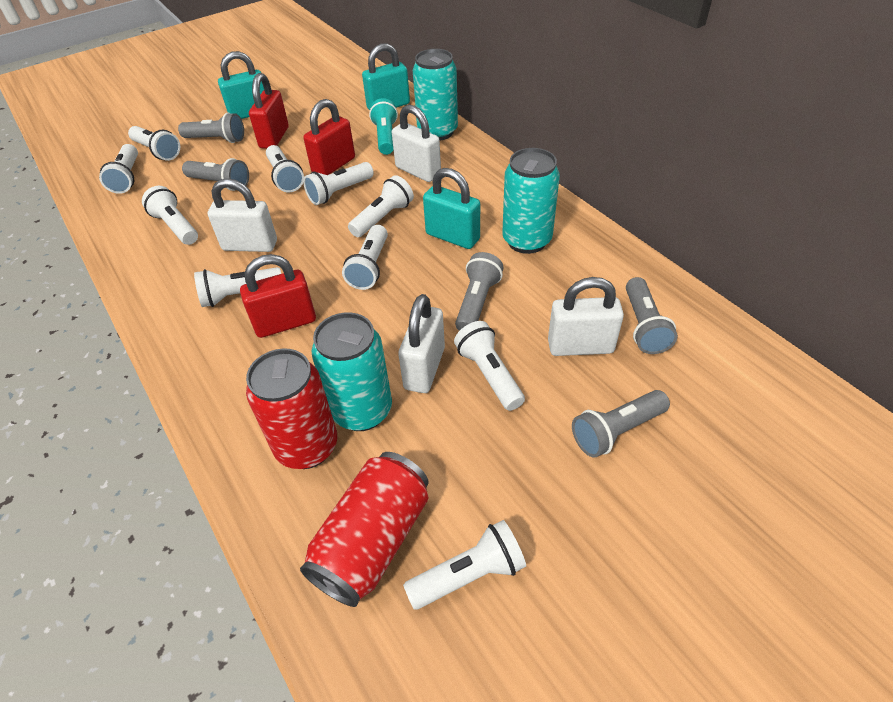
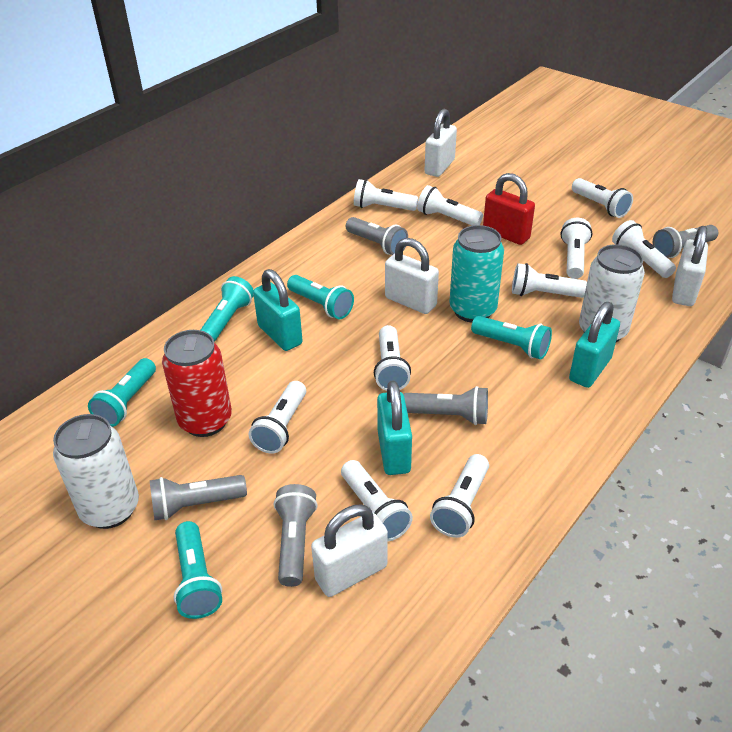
red can: [246,349,337,469] [300,452,429,607] = 2 -> [162,330,232,437] = 1
red padlock: [240,254,316,338] [249,73,289,149] [303,99,355,175] = 3 -> [483,173,535,245] = 1
turquoise can: [311,312,392,431] [413,49,458,140] [502,148,560,254] = 3 -> [449,225,504,323] = 1
turquoise flashlight: [369,98,398,155] = 1 -> [88,358,156,427] [174,521,222,619] [201,276,254,342] [287,275,354,319] [471,316,552,360] = 5
white can: none = 0 -> [53,414,139,529] [579,244,645,342] = 2

